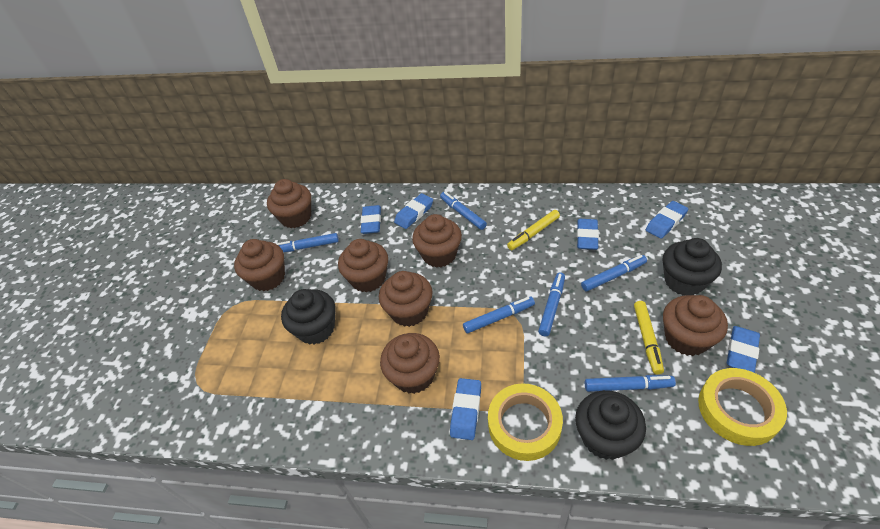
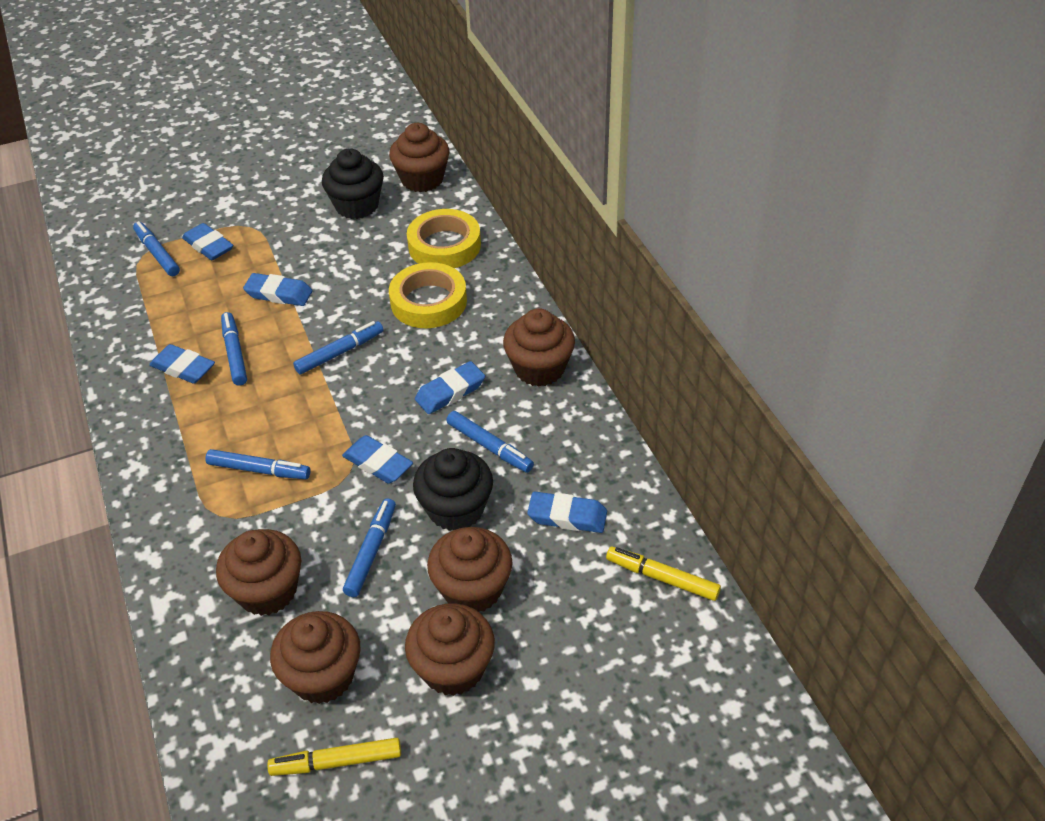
black cupcake: [281,289,336,345] [575,390,646,460] [663,238,722,296] = 3 -> [322,148,384,219] [413,448,493,531] = 2
brown cupcake: [234,239,285,291] [267,179,311,228] [338,239,388,292] [379,271,432,327] [380,333,440,394] [412,214,462,268] [663,295,728,356] = 7 -> [216,529,301,616] [270,611,361,704] [389,123,450,192] [405,603,495,696] [427,527,513,612] [503,308,575,387] = 6

